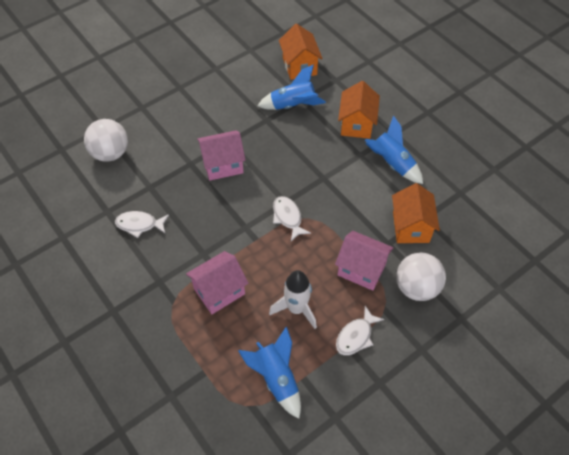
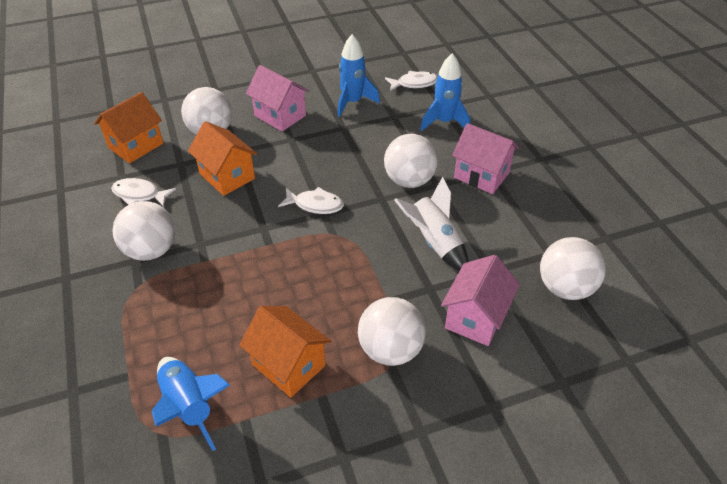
white ball: [84,119,128,162] [396,253,446,301] = 2 -> [113,201,175,261] [181,87,232,135] [358,297,426,366] [384,134,438,188] [540,237,606,300] = 5

